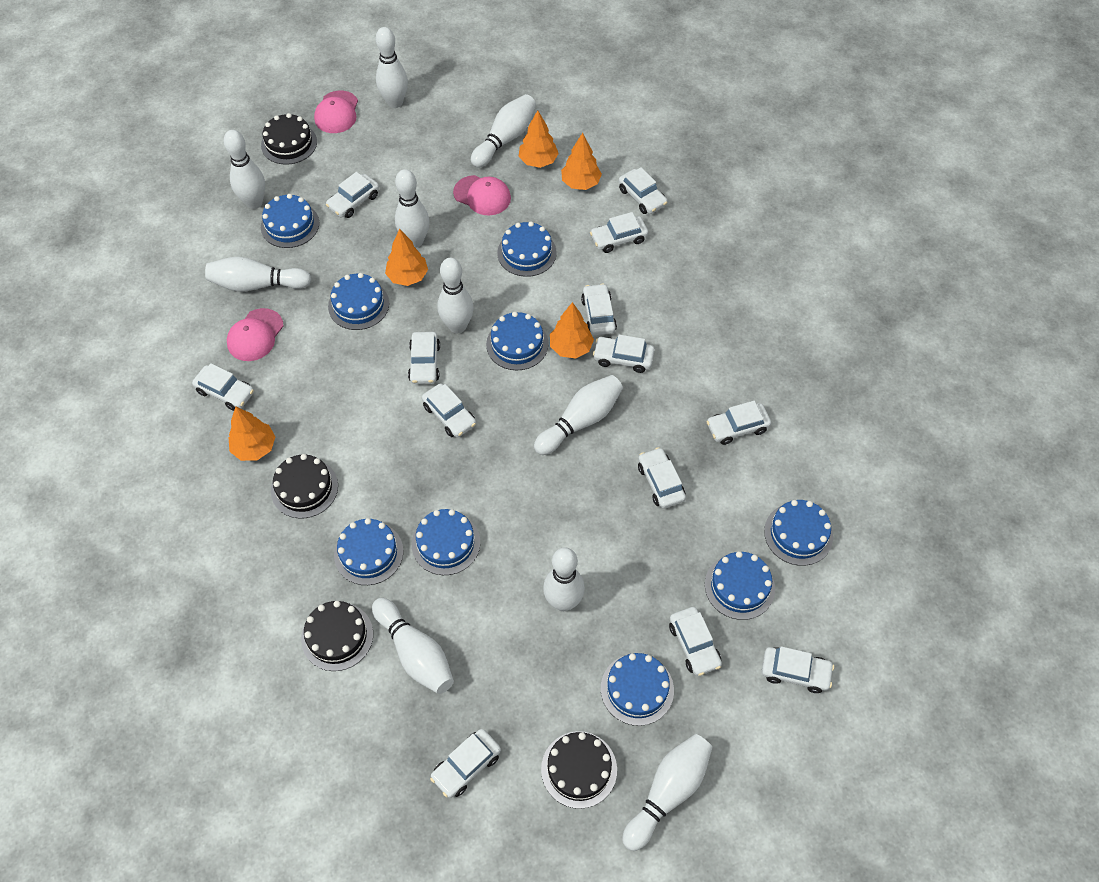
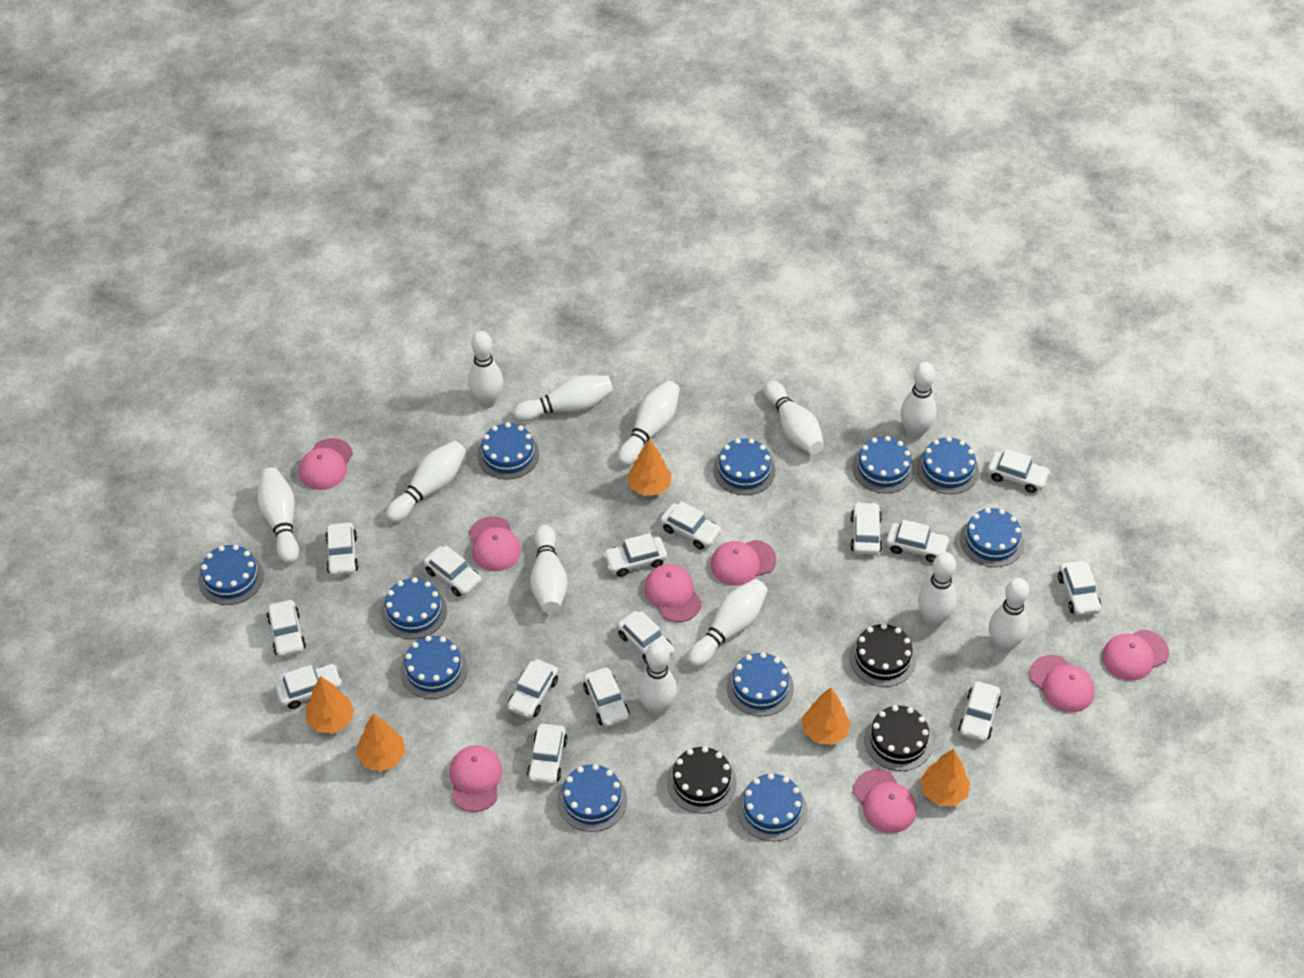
black cake: [261,113,317,165] [271,454,338,518] [301,601,373,671] [541,731,617,809] = 4 -> [667,746,737,814] [849,623,916,687] [864,705,933,771] = 3
blue cake: [261,194,319,248] [328,273,389,330] [334,518,403,585] [412,509,480,575] [486,312,548,370] [497,221,557,277] [601,653,674,726] [705,551,775,620] [764,500,833,566] = 9 -> [198,545,264,605] [381,577,447,639] [400,636,468,699] [477,422,539,480] [557,764,627,832] [713,438,775,495] [726,652,794,716] [737,773,807,841] [853,436,915,493] [917,437,979,494] [960,508,1024,567] = 11
pink cap: [227,308,284,361] [314,91,358,133] [453,175,511,215] = 3 -> [299,438,353,490] [449,745,503,812] [469,516,521,571] [644,564,702,622] [711,540,776,586] [853,769,917,833] [1030,655,1095,712] [1102,629,1169,680] = 8
white bowling pin: [205,257,311,292] [224,130,265,209] [372,598,454,694] [376,27,408,108] [395,169,429,248] [437,258,474,333] [471,94,536,168] [534,375,623,455] [543,547,585,611] [622,734,713,851] = 10 -> [257,467,299,564] [386,441,466,523] [468,331,503,408] [513,375,613,422] [530,525,568,614] [618,380,680,466] [638,642,677,716] [688,579,768,667] [764,381,824,455] [901,362,936,439] [918,552,957,628] [989,578,1029,653] = 12
white car: [192,363,254,411] [326,172,379,218] [408,332,440,384] [422,383,476,438] [430,729,501,798] [581,283,617,336] [590,212,648,253] [593,335,655,373] [618,167,667,214] [638,447,686,509] [669,607,722,676] [706,401,771,445] [762,646,834,693] = 13 -> [267,600,306,657] [275,664,342,709] [325,522,359,576] [423,545,482,597] [507,659,558,718] [527,724,568,785] [583,668,630,727] [603,533,667,577] [617,611,674,664] [660,501,722,550] [850,502,882,555] [886,520,950,563] [958,681,1001,742] [988,449,1050,493] [1058,561,1101,616] = 15

